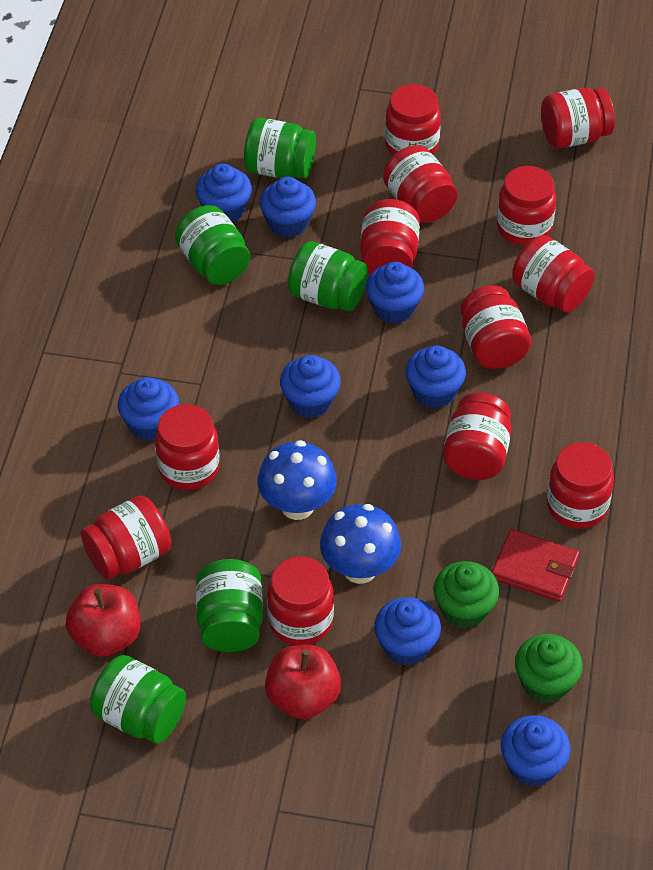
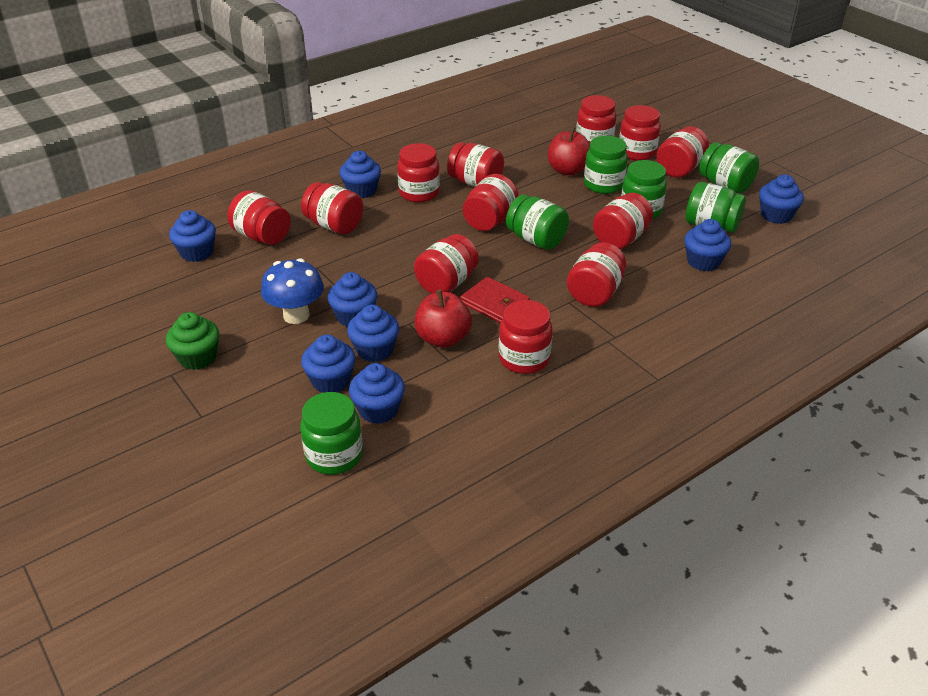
blue mushroom: [257,440,337,520] [320,504,401,584] = 2 -> [261,258,324,324] = 1
green cupcake: [433,561,499,629] [515,634,583,703] = 2 -> [166,312,219,370] = 1
green jar: [90,655,186,744] [175,205,250,285] [196,559,263,652] [244,118,316,179] [288,241,368,311] = 5 -> [300,392,363,475] [506,194,569,250] [584,136,628,194] [621,160,667,219] [685,182,746,233] [699,142,759,193] = 6

